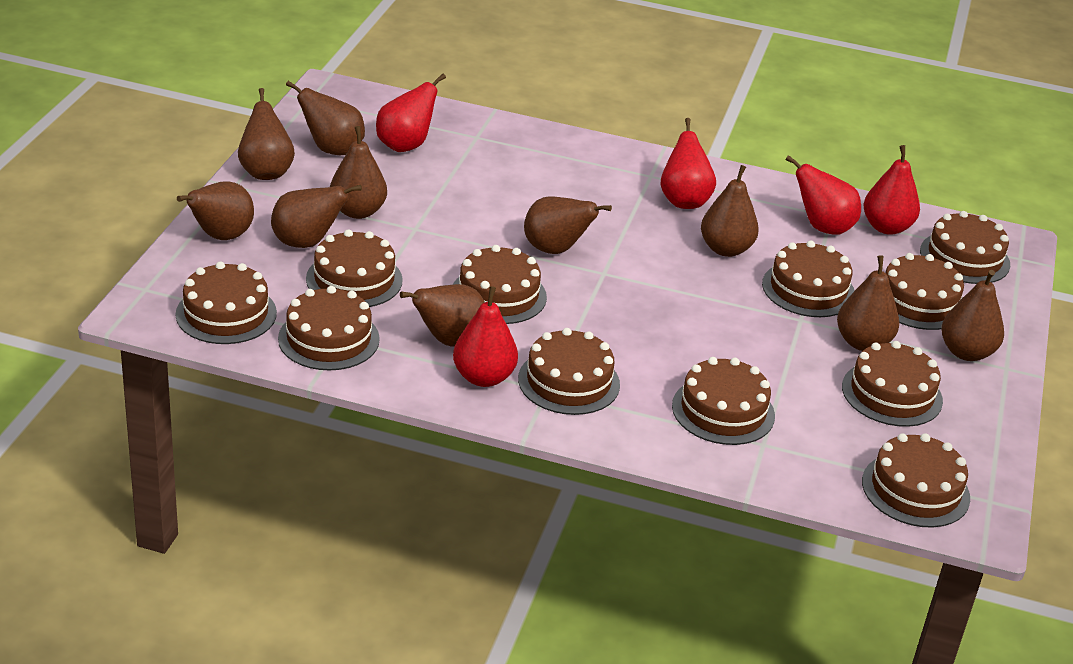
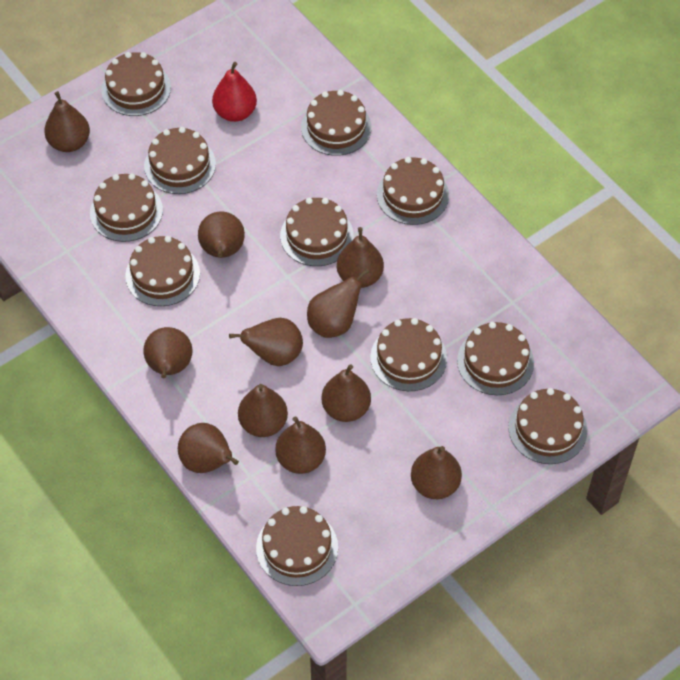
brown pear: [177,181,254,240] [238,88,295,180] [271,185,362,248] [286,81,365,155] [330,126,387,219] [400,284,485,346] [524,196,612,254] [701,165,759,257] [837,255,899,351] [941,270,1004,361] = 10 -> [44,91,90,152] [143,327,193,378] [178,423,239,473] [198,211,245,258] [229,318,303,366] [238,384,288,437] [275,416,326,474] [307,268,370,338] [322,364,371,422] [337,227,384,288] [411,446,462,499] = 11
red pear: [376,74,446,152] [453,286,518,387] [661,118,716,209] [785,155,861,235] [864,145,920,235] = 5 -> [212,62,257,122] = 1

